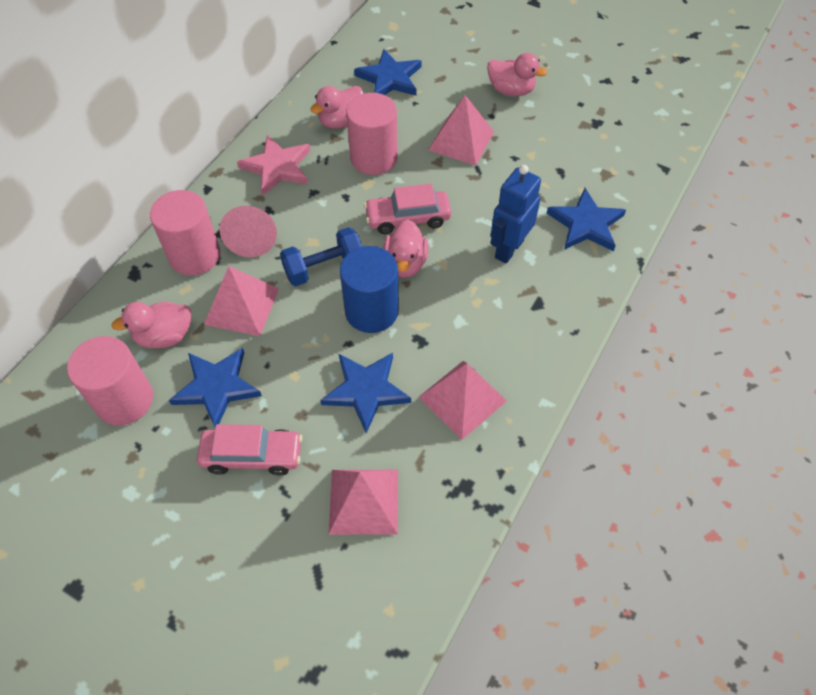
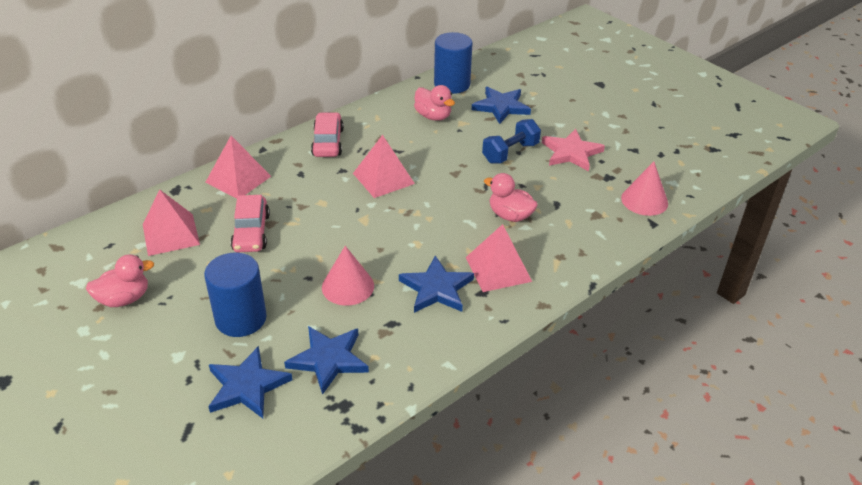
blue cylinder: [340,246,399,333] = 1 -> [204,253,267,337] [434,32,473,94] = 2
blue robot: [491,165,541,264] = 1 -> none = 0
pink cone: [220,206,277,257] = 1 -> [322,246,374,306] [621,162,668,216] = 2
pink cylinder: [67,336,153,425] [150,190,220,276] [346,93,398,175] = 3 -> none = 0
pink duck: [111,302,191,348] [310,86,364,129] [383,220,429,278] [487,53,547,96] = 4 -> [86,254,154,307] [414,85,455,121] [484,173,538,222] = 3

